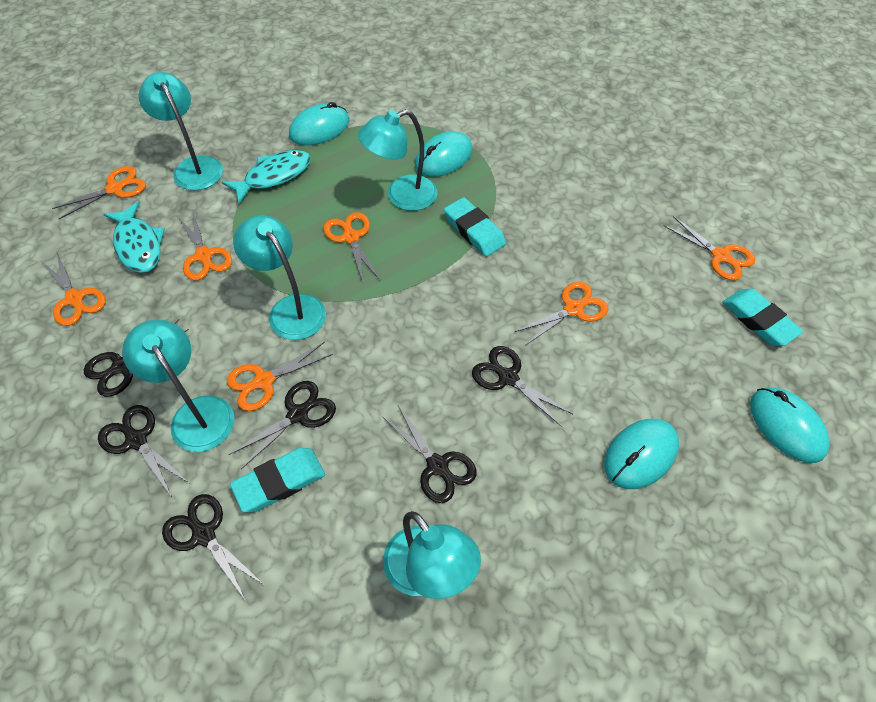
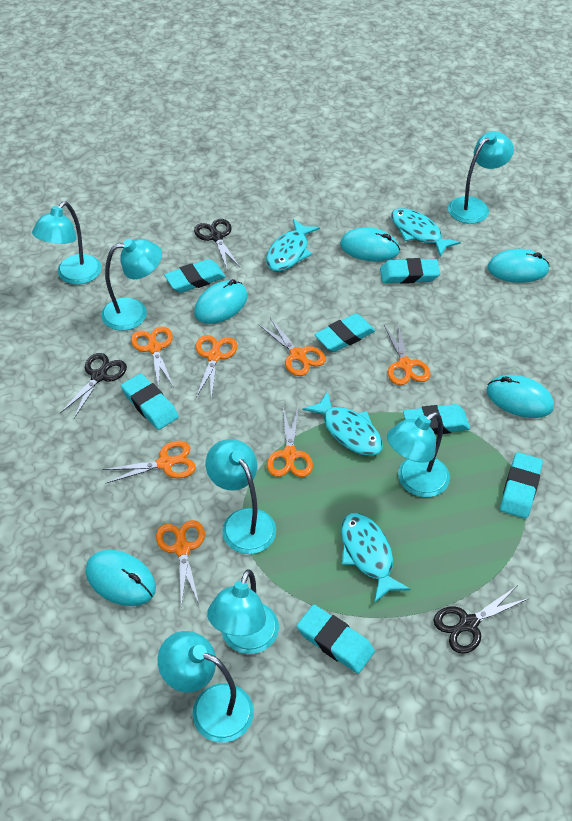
black scissors: [84,319,189,397] [98,405,189,497] [162,494,263,601] [229,381,336,469] [383,406,477,503] [472,346,573,427] = 6 -> [60,353,127,418] [194,219,240,268] [433,585,530,654] = 3
turquoise eraser: [230,448,325,512] [444,197,506,257] [722,288,803,346] = 3 -> [121,373,179,430] [164,259,226,293] [297,605,375,674] [314,314,375,352] [380,258,440,284] [403,404,470,435] [500,452,543,519] = 7
turquoise fish: [103,201,165,273] [222,150,311,204] = 2 -> [266,219,320,271] [303,391,383,456] [341,513,411,603] [391,208,461,257] = 4
turquoise lamp: [122,320,234,452] [139,72,223,190] [233,215,326,340] [358,109,437,211] [383,511,481,599] = 5 -> [32,201,102,285] [101,239,162,331] [158,631,254,743] [205,439,276,554] [207,569,279,654] [387,412,450,497] [448,131,514,224] = 7
turquoise mouse: [289,102,349,145] [415,131,473,177] [604,419,679,489] [750,387,830,463] = 4 -> [86,550,156,606] [194,279,248,324] [340,227,400,261] [487,375,554,418] [488,249,549,283] = 5

